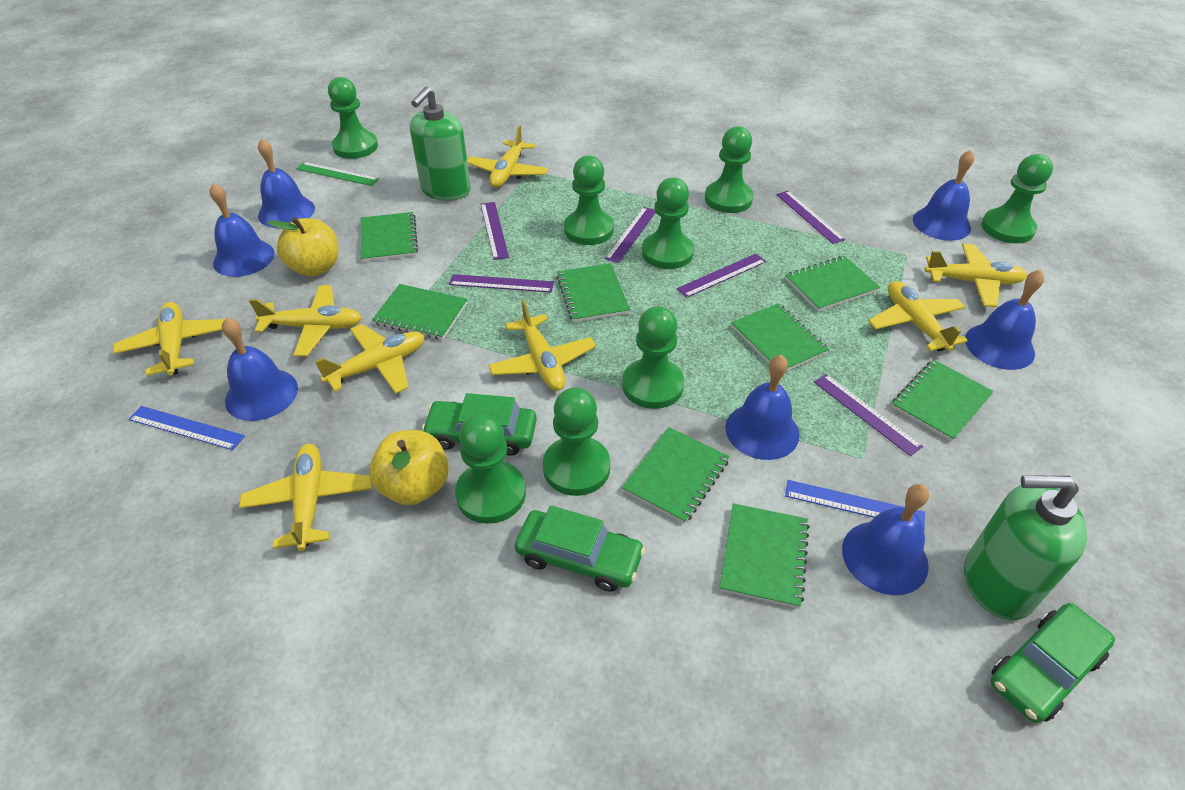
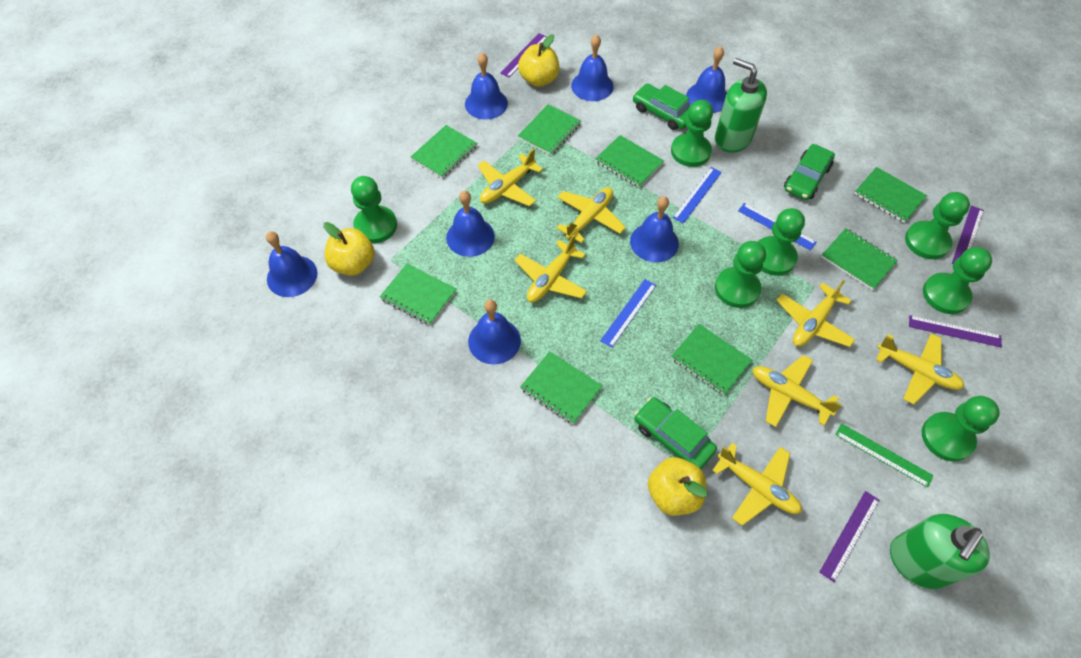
blue ruler: [128,406,245,450] [785,480,925,529] = 2 -> [600,279,656,348] [673,167,722,224] [738,203,817,251] = 3
green pawn: [328,77,378,159] [455,414,526,524] [543,387,611,496] [564,155,614,245] [622,306,684,409] [642,178,694,269] [705,126,754,213] [981,154,1053,243] = 8 -> [351,176,397,243] [671,100,713,167] [715,241,766,308] [758,208,805,276] [905,192,970,259] [922,396,1000,462] [923,247,992,314] = 7
purple ruler: [449,274,554,293] [481,202,509,260] [605,207,656,263] [677,254,766,298] [776,191,845,244] [814,374,923,456] = 6 -> [500,33,547,77] [819,491,880,582] [909,315,1002,347] [952,205,984,264] = 4
yellow apple: [267,217,339,276] [369,430,449,505] = 2 -> [323,222,375,276] [518,34,559,87] [648,457,708,516] = 3
yellow plane: [113,302,225,376] [239,444,371,551] [249,285,362,356] [314,324,425,394] [467,125,548,188] [488,300,596,391] [868,281,968,351] [925,244,1027,307] = 8 -> [477,149,543,207] [514,235,587,303] [556,187,626,243] [712,443,802,526] [752,355,842,427] [776,280,856,347] [876,333,964,405] = 7

